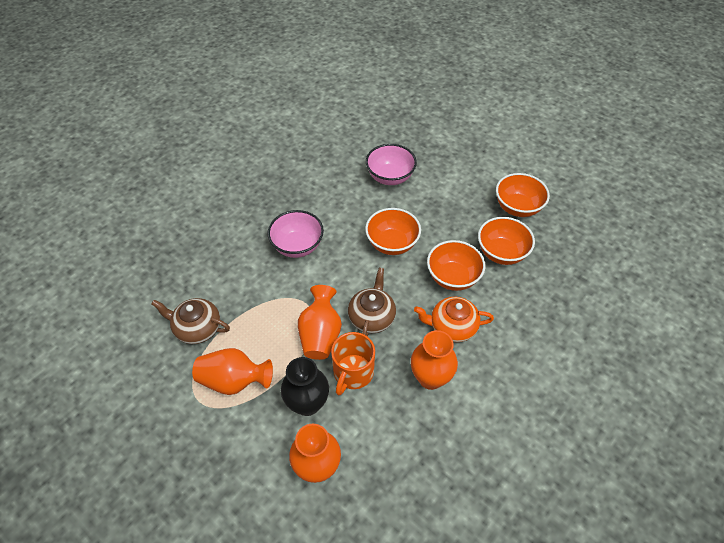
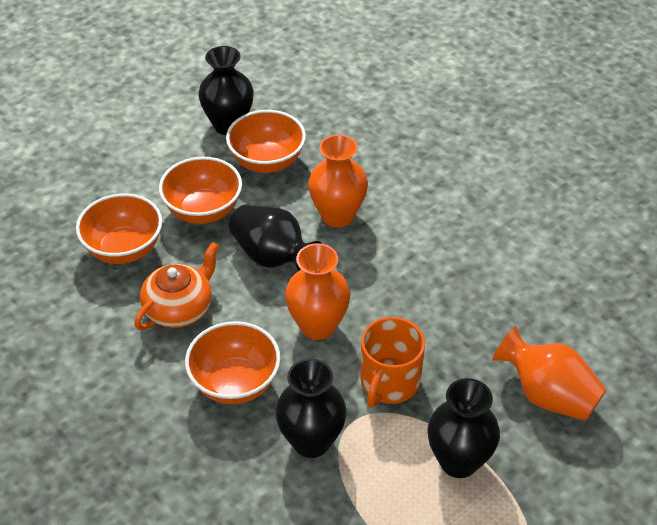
black vase: [281,357,329,416] = 1 -> [198,46,254,135] [229,205,322,271] [275,358,347,458] [427,378,500,478] = 4
brown teapot: [151,298,230,344] [348,268,396,337] = 2 -> none = 0
orange vase: [192,348,273,395] [289,424,341,483] [298,285,342,360] [411,330,458,390] = 4 -> [285,243,350,340] [308,134,368,228] [492,326,607,421] = 3
pink bowl: [268,210,324,258] [366,144,417,185] = 2 -> none = 0

